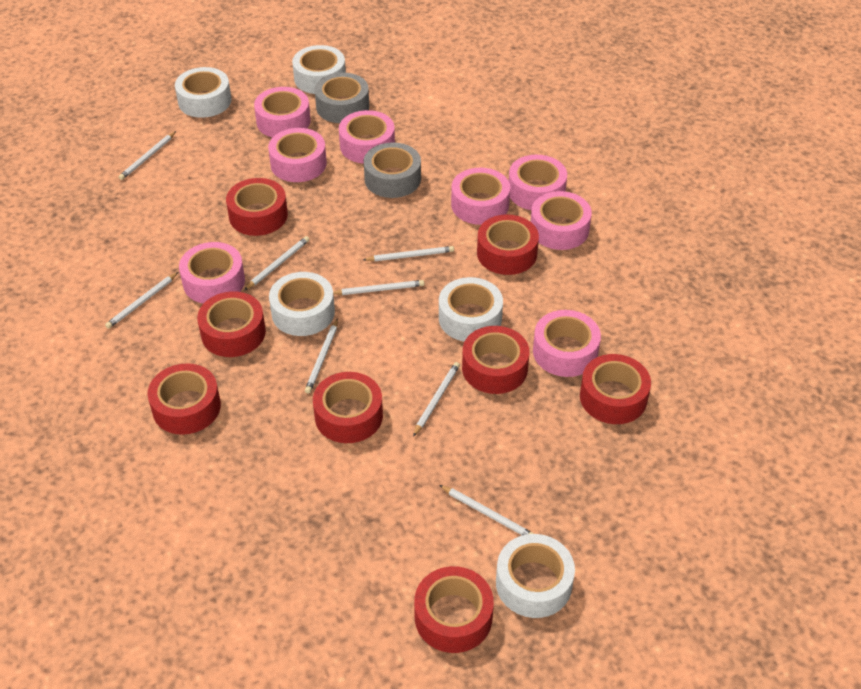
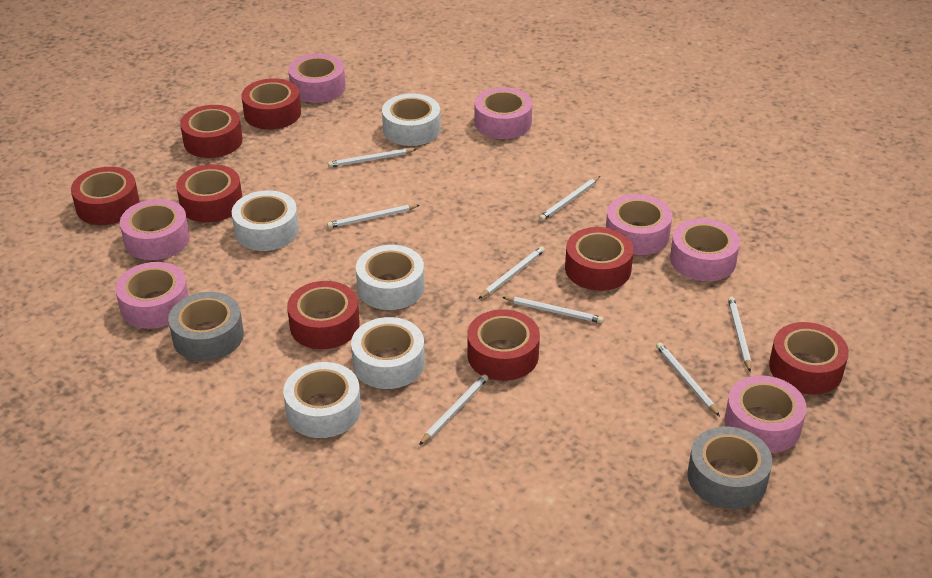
pink tape: [179,242,245,304] [254,87,311,137] [268,128,327,182] [339,110,395,164] [451,168,510,225] [509,155,567,210] [531,191,592,250] [533,310,601,377] = 8 -> [115,262,189,329] [120,199,190,260] [288,54,346,103] [475,87,532,139] [606,194,672,255] [670,218,740,281] [724,375,807,453] = 7

